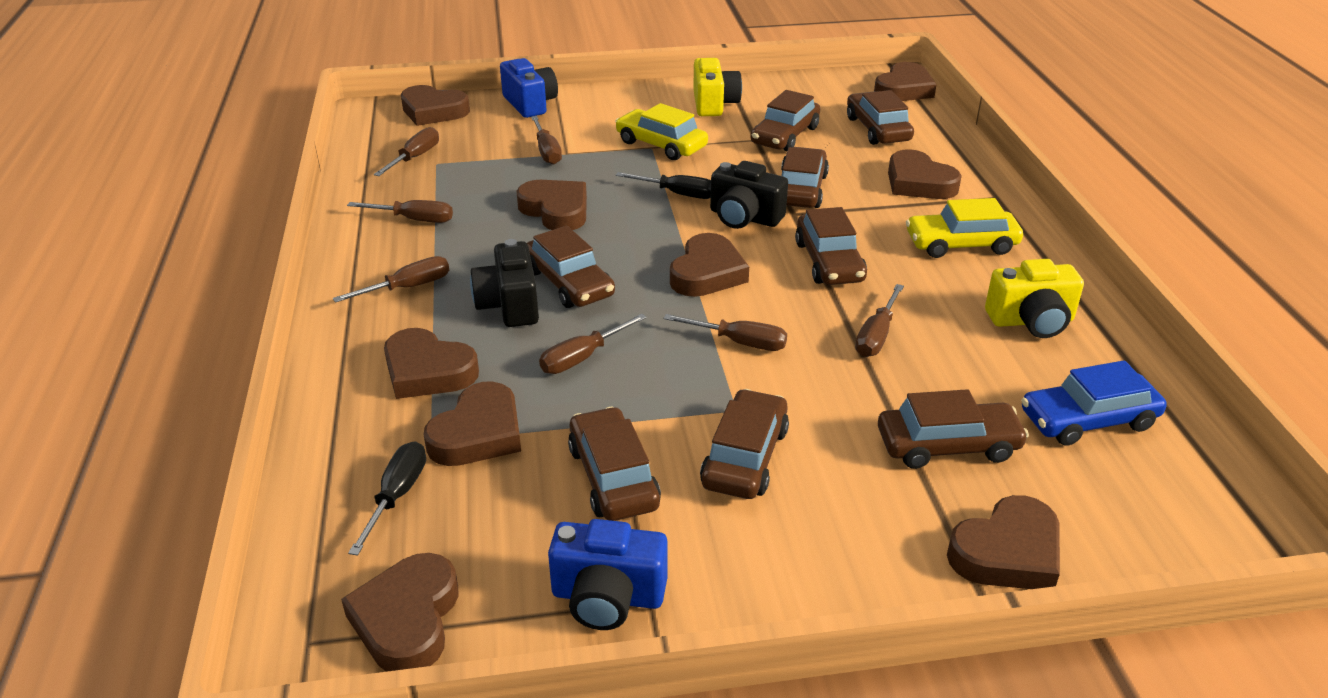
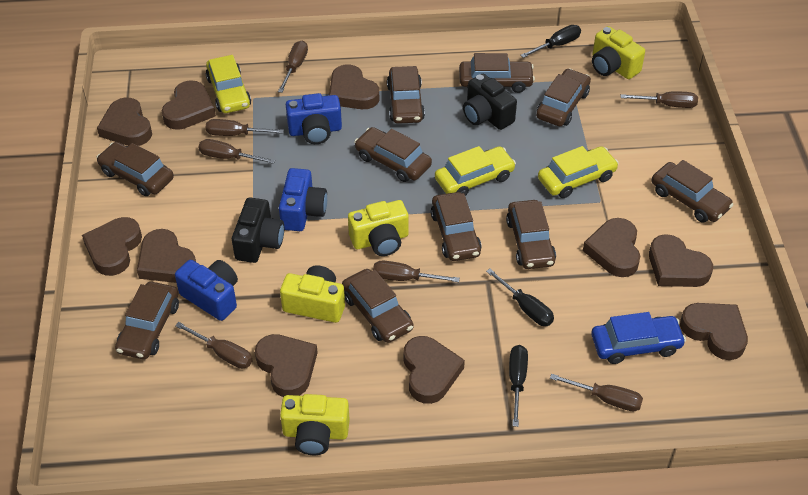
black screwdriver: [348,441,426,556] [616,172,711,199] = 2 -> [486,269,554,326] [509,345,528,427] [520,25,581,58] = 3
blue camera: [500,58,558,118] [548,519,668,630] = 2 -> [175,260,238,321] [279,168,327,231] [286,93,342,144] = 3
brown car: [527,226,615,308] [568,406,661,521] [700,389,789,499] [751,90,820,151] [781,147,829,208] [795,207,867,285] [847,90,914,145] [878,389,1029,469] = 8 -> [96,142,174,196] [115,282,179,359] [342,269,414,343] [354,127,432,182] [387,66,425,124] [431,192,482,261] [459,53,535,93] [506,200,556,269] [536,68,591,126] [652,160,733,223] = 10
brown heart: [341,553,458,672] [384,328,479,399] [401,85,470,126] [424,381,521,466] [517,180,587,230] [670,233,749,297] [874,62,937,101] [888,149,962,199] [947,495,1060,589] = 9 -> [82,217,142,276] [97,97,152,146] [137,229,196,283] [162,80,216,130] [255,334,318,397] [329,64,379,109] [404,336,465,404] [583,218,640,277] [649,234,713,287] [680,303,748,360] = 10
yellow camera: [693,58,742,116] [985,259,1084,338] = 2 -> [280,265,345,323] [280,394,350,455] [348,200,409,256] [592,26,645,79] = 4
yellow car: [615,103,708,160] [906,198,1023,258] = 2 -> [206,55,251,113] [435,146,516,196] [538,146,619,198] = 3

